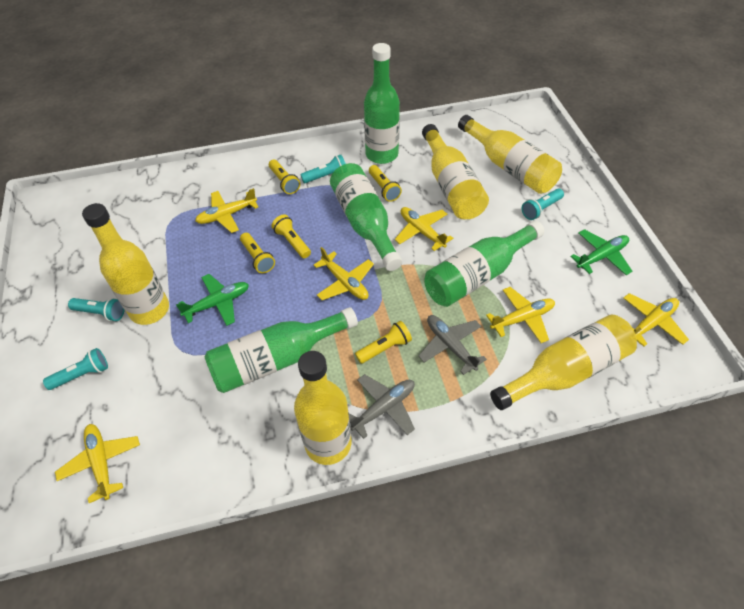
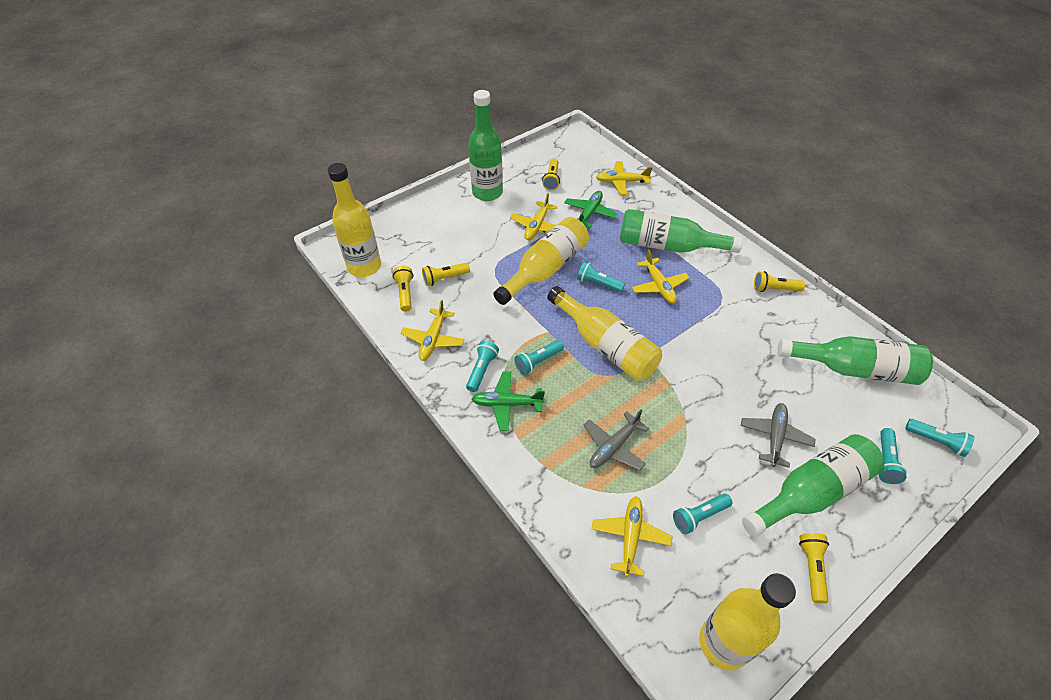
turquoise flashlight: [43,348,108,390] [68,298,124,321] [300,155,346,183] [522,188,564,220] = 4 -> [466,341,499,392] [514,340,564,375] [577,262,625,292] [673,494,732,534] [879,428,907,484] [905,419,974,457] = 6
yellow bottle: [82,203,169,325] [294,351,351,465] [422,124,489,220] [458,115,562,194] [490,315,637,410] = 5 -> [328,163,381,277] [493,217,589,305] [547,286,662,381] [699,573,796,670] = 4
yellow plane: [55,424,140,503] [195,188,258,233] [313,247,374,300] [395,207,453,251] [486,287,555,343] [623,293,689,347] = 6 -> [400,300,464,361] [510,193,557,240] [592,496,673,577] [596,161,653,195] [632,250,689,304] = 5

